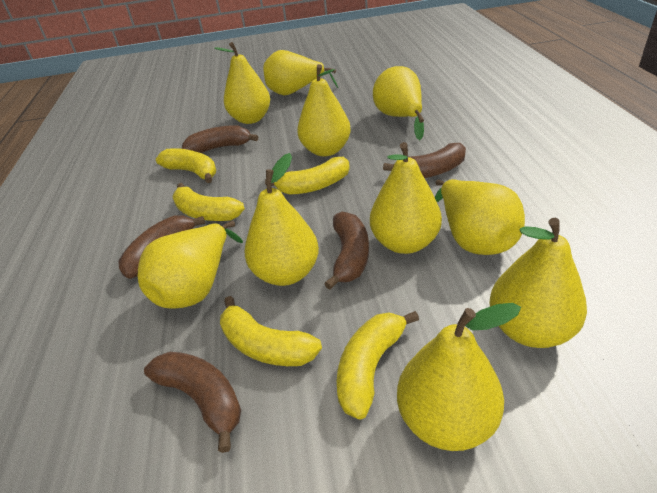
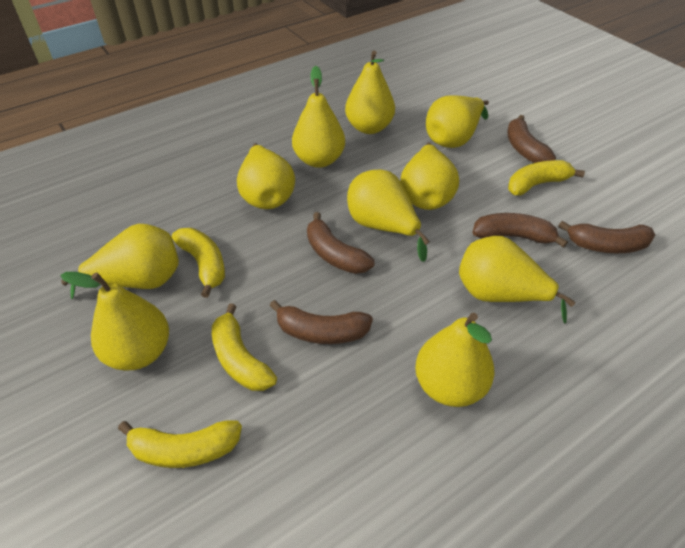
yellow banana: [156,148,216,183] [173,183,245,221] [220,296,322,366] [265,157,350,195] [337,311,419,419] = 5 -> [118,421,242,468] [172,228,225,298] [212,303,277,391] [508,160,585,196] = 4

